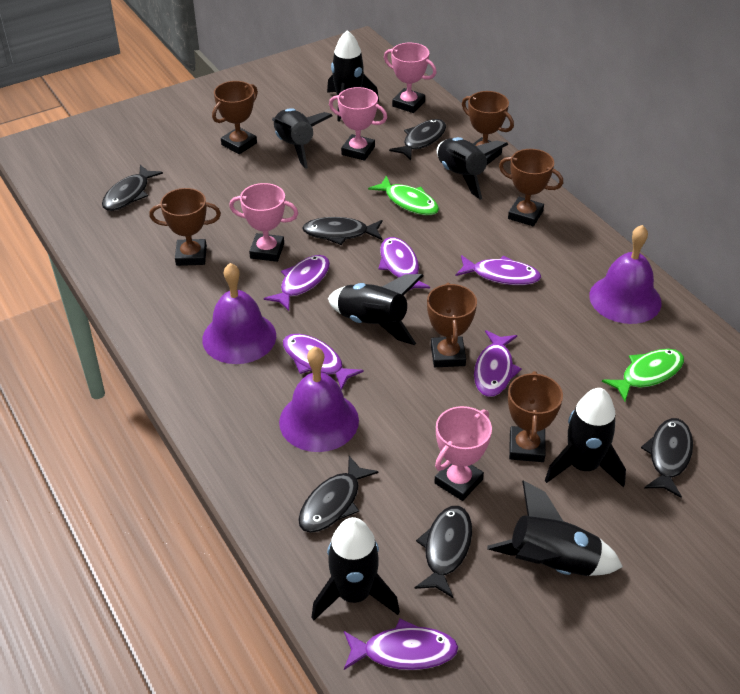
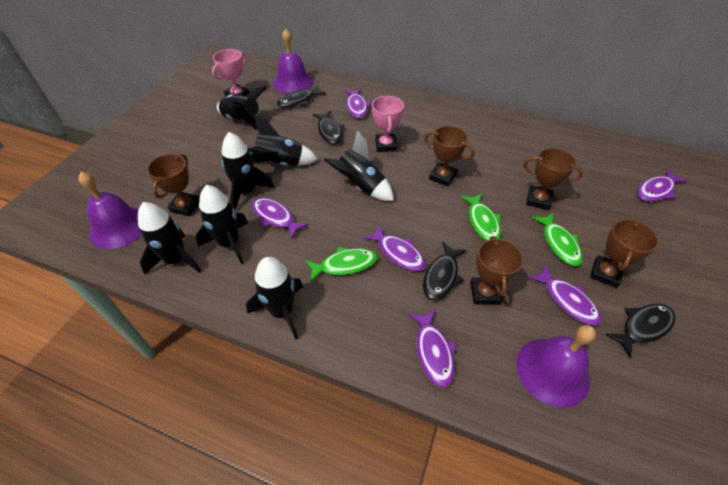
black fish: [102,165,163,211] [298,456,379,533] [302,217,383,245] [389,119,446,160] [415,506,472,598] [641,418,693,498] = 6 -> [277,85,326,107] [313,111,344,144] [423,242,467,301] [606,304,676,358] = 4
brown trophy: [149,188,221,266] [212,81,258,154] [427,283,477,367] [462,91,514,165] [499,149,563,226] [508,371,563,462] = 6 -> [147,154,200,216] [424,126,474,186] [470,236,524,305] [523,148,583,210] [590,219,659,288] = 5
green fish: [368,176,439,215] [602,349,684,401] = 2 -> [305,247,377,282] [460,193,501,241] [532,212,583,266] = 3
pink trophy: [229,183,298,262] [329,87,387,161] [384,43,437,113] [434,406,492,501] = 4 -> [212,49,249,97] [372,96,404,152] = 2

